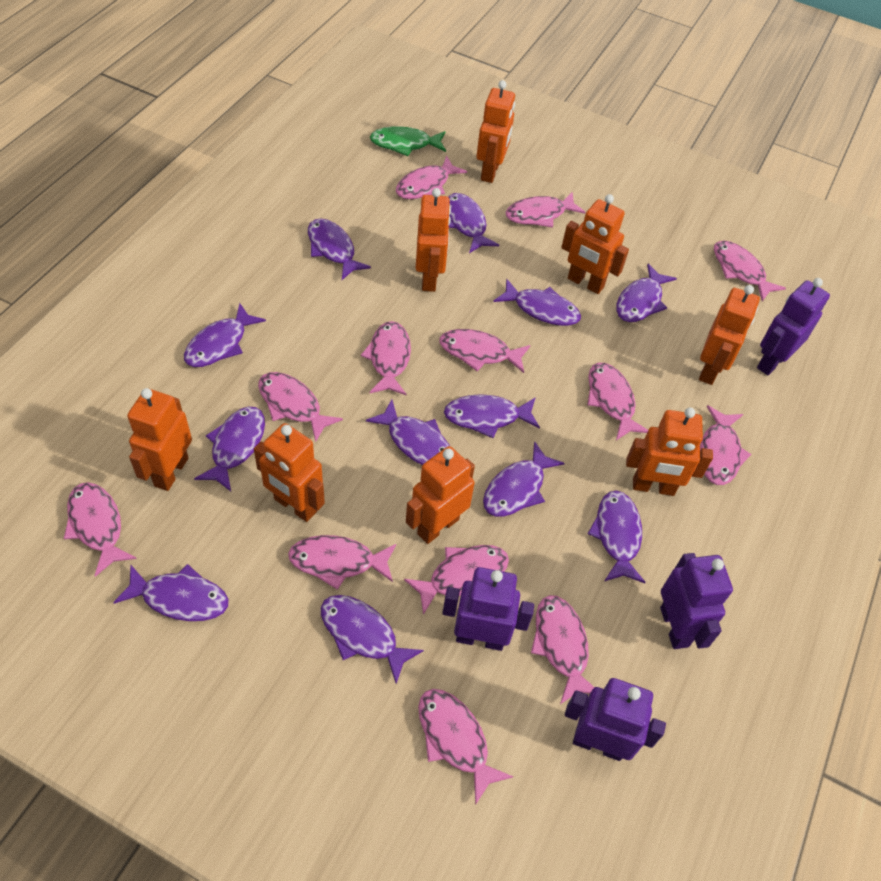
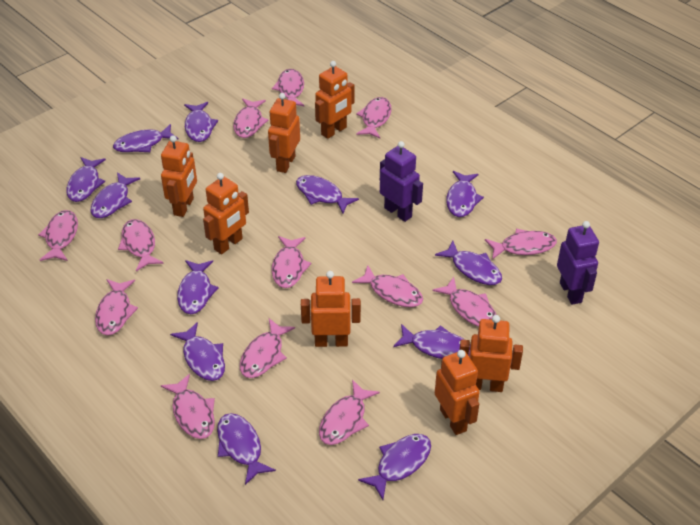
green fish: [370,126,446,156] = 1 -> none = 0
orange robot: [127,388,192,491] [254,423,325,522] [406,446,475,544] [416,188,451,292] [477,80,515,183] [561,194,629,294] [626,408,713,496] [699,285,760,385] = 8 -> [161,136,197,217] [203,173,249,254] [268,93,300,173] [301,271,361,347] [315,61,355,139] [435,350,480,435] [459,315,523,392] = 7
purple robot: [442,567,534,651] [565,678,666,761] [660,553,733,649] [757,278,830,375] = 4 -> [380,141,423,222] [557,221,599,305] = 2

